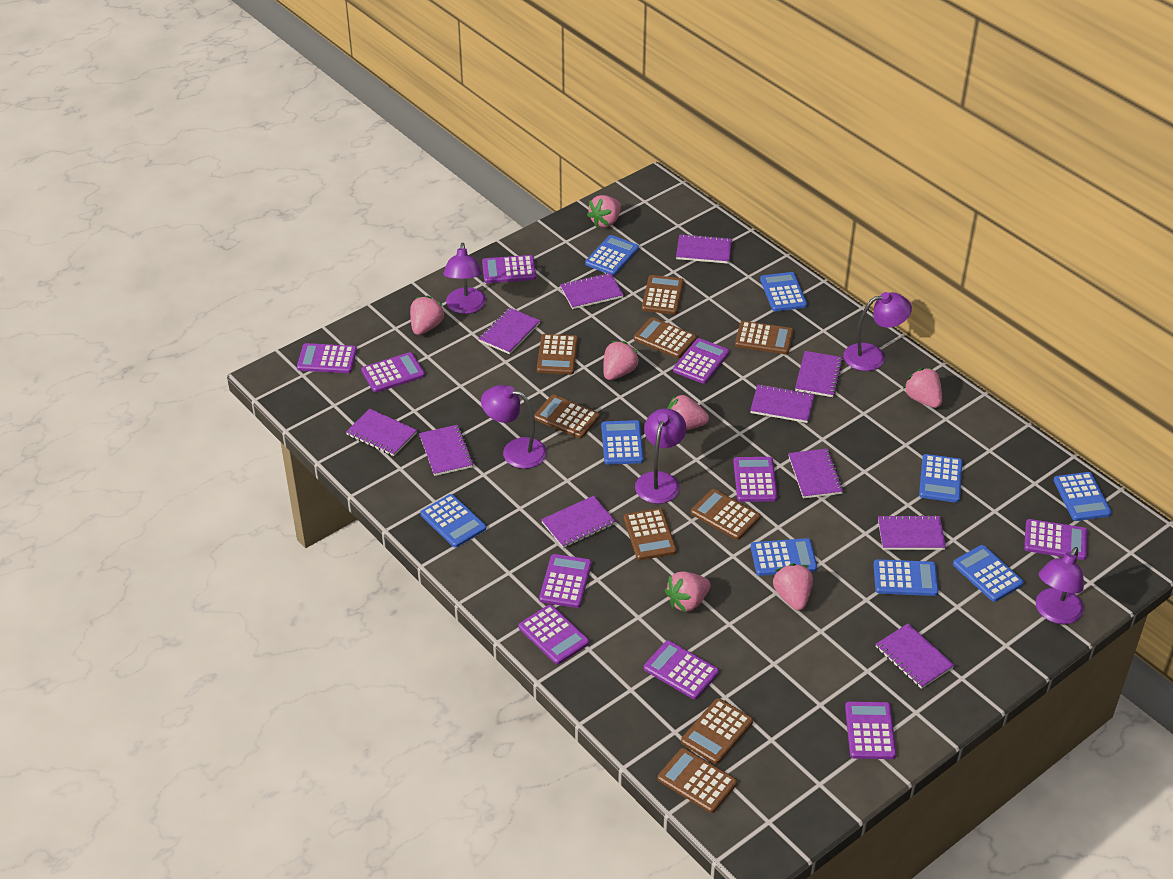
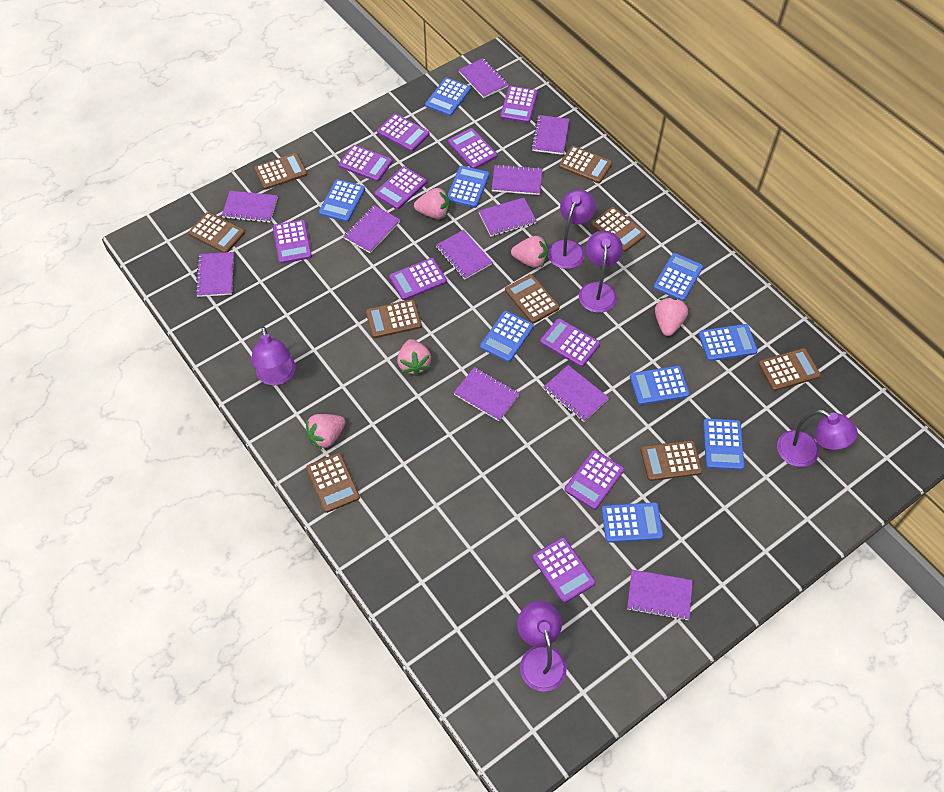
pink strawberry: [410,296,445,335] [587,195,621,228] [603,341,639,380] [665,572,710,612] [667,395,709,430] [773,563,813,611] [903,368,942,408] = 7 -> [305,414,345,450] [397,339,431,376] [414,188,450,219] [511,236,548,268] [655,298,688,336] = 5

